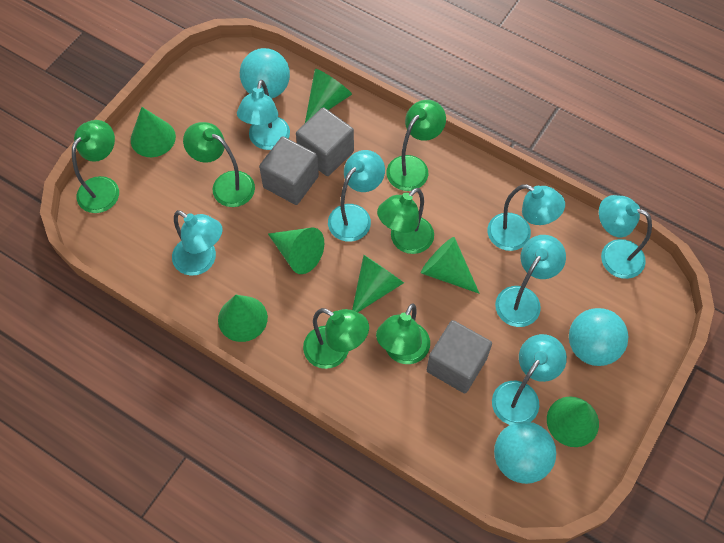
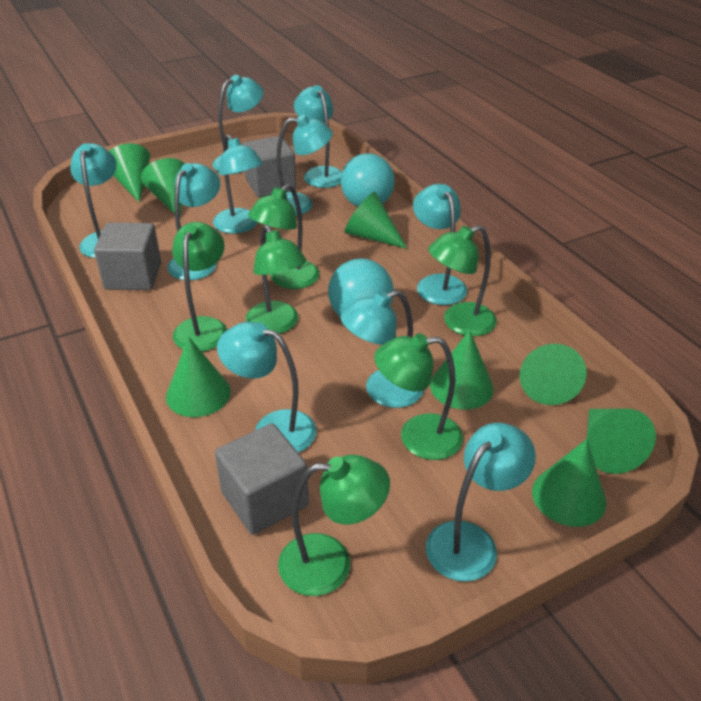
green cone: [131,107,176,157] [218,295,268,342] [268,227,324,274] [305,69,352,123] [352,255,404,312] [421,237,479,293] [547,396,599,447] = 7 -> [109,143,150,202] [141,158,185,214] [166,337,231,417] [344,192,407,249] [430,330,494,409] [520,344,587,405] [532,439,606,527] [587,408,656,474] = 8
turquoise ball: [240,48,290,98] [494,421,556,484] [569,308,628,366] = 3 -> [328,259,394,317] [341,153,395,207] = 2
turquoise lamp: [172,210,223,276] [237,80,290,150] [328,150,385,242] [487,184,565,251] [492,334,567,425] [495,235,566,327] [599,195,652,279] = 7 -> [70,143,117,258] [167,163,220,280] [212,75,264,174] [213,134,263,234] [217,322,316,453] [276,115,333,216] [294,85,342,188] [341,290,424,408] [413,184,467,305] [426,423,536,582] = 10

